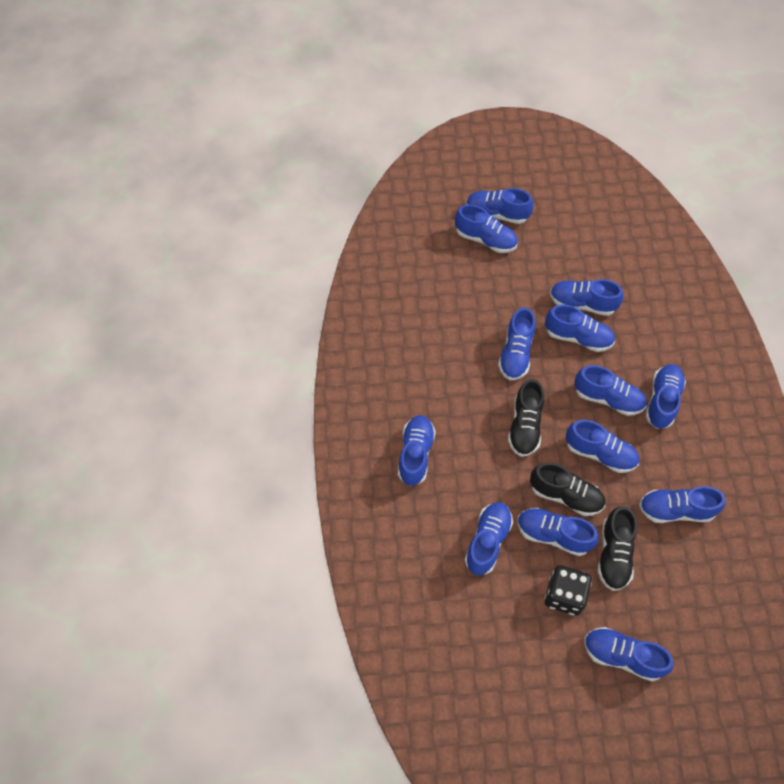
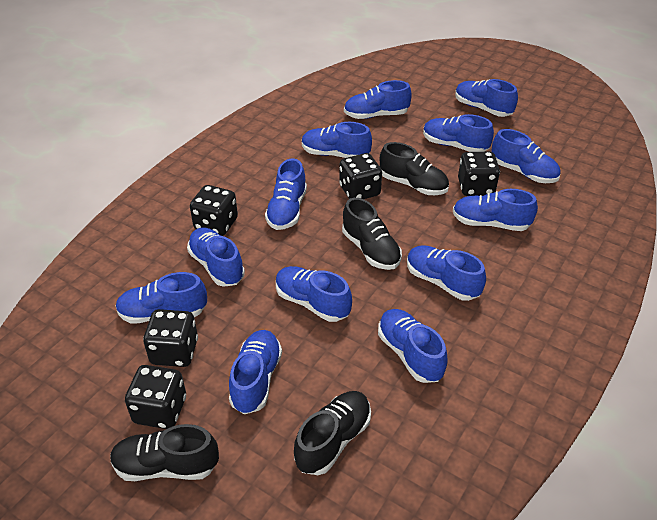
black dice: [544,565,592,615] = 1 -> [125,365,186,429] [143,309,198,367] [190,185,238,236] [339,153,382,199] [458,152,500,196] = 5
black shoe: [508,379,544,457] [530,463,605,516] [597,506,637,591] = 3 -> [110,424,219,481] [294,391,371,475] [342,198,402,270] [380,142,449,195] = 4

